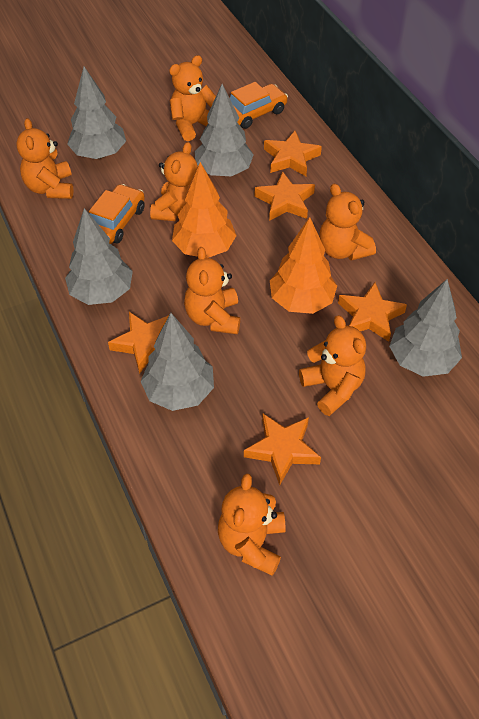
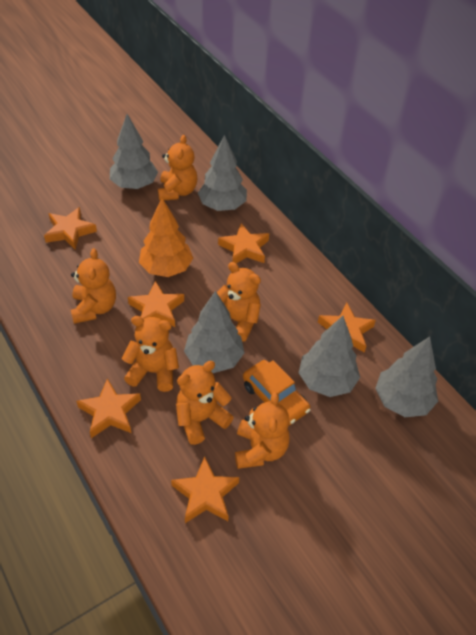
orange car: [89,184,145,244] [230,82,288,129] = 2 -> [243,360,311,425] = 1
orange star: [108,312,169,374] [244,414,321,485] [255,171,315,221] [264,131,322,176] [338,282,407,342] = 5 -> [44,207,97,250] [76,378,141,438] [128,281,184,327] [171,456,239,523] [218,223,269,263] [318,303,376,353] = 6
orange teddy bear: [16,118,74,199] [150,142,198,221] [169,55,216,141] [184,247,240,334] [218,473,286,576] [299,315,366,416] [319,184,376,261] = 7 -> [71,248,116,324] [122,316,179,392] [158,135,197,201] [176,361,234,445] [217,262,261,342] [235,392,290,469] = 6
orange tree: [172,162,237,258] [270,217,337,314] = 2 -> [139,198,193,277] = 1

